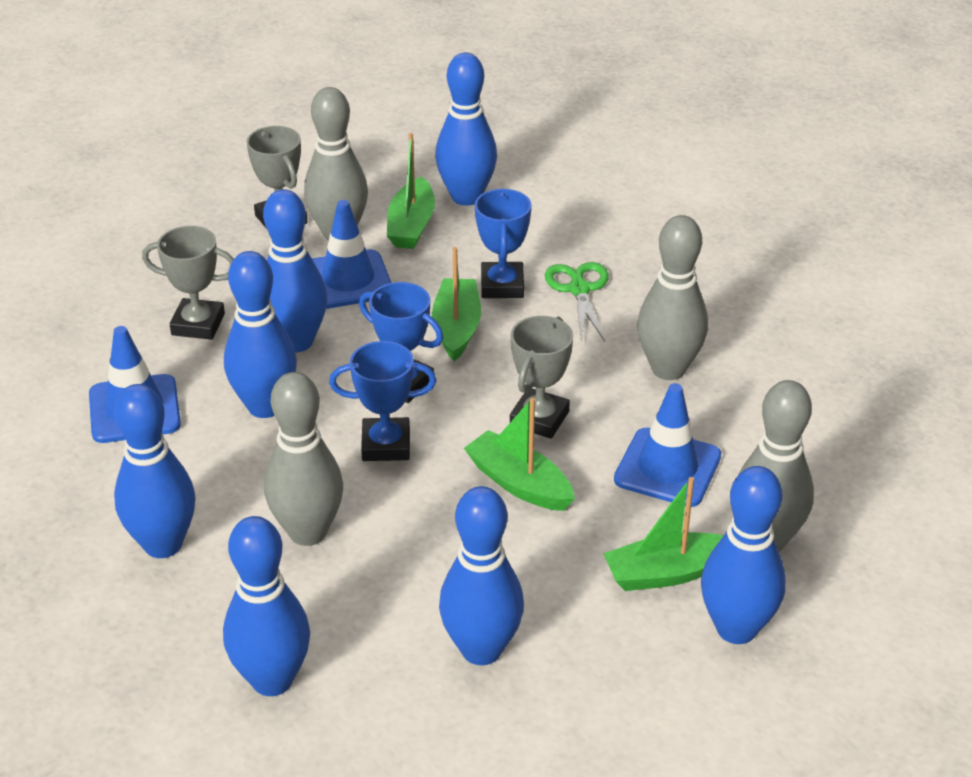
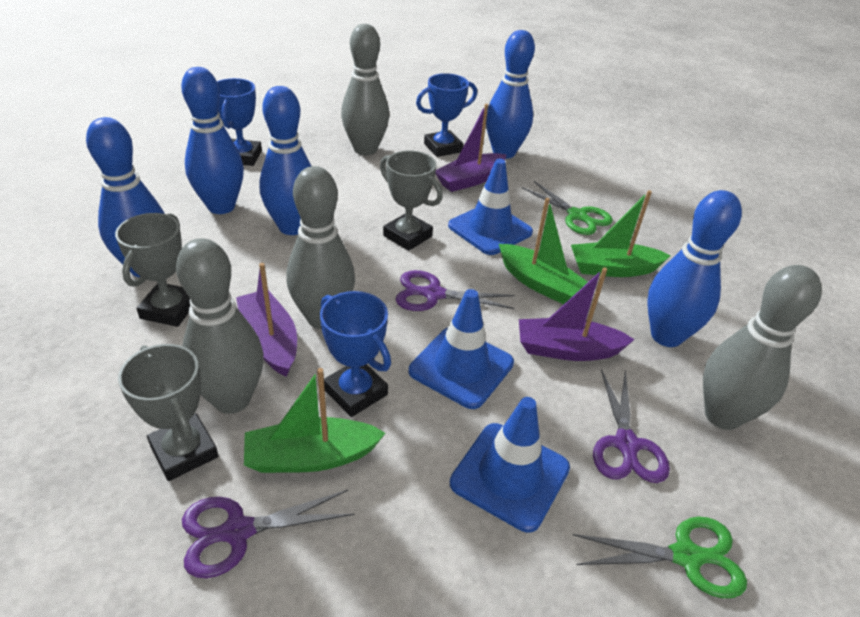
blue bowling pin: [114,384,195,558] [223,516,310,696] [224,251,297,418] [263,189,327,352] [435,53,497,206] [439,486,524,665] [701,466,786,644] = 7 -> [86,117,165,277] [181,67,244,214] [259,86,311,235] [486,30,535,159] [647,190,742,347] = 5
green boat: [387,133,435,249] [432,247,481,361] [464,398,575,511] [603,477,724,591] = 4 -> [244,368,385,473] [499,198,588,304] [571,190,671,277] = 3
green scissors: [545,262,609,341] = 1 -> [522,181,613,235] [573,517,747,598] = 2
purple boat: none = 0 -> [236,263,297,377] [435,104,507,192] [519,268,635,361] = 3
purple scissors: none = 0 -> [182,490,355,578] [395,270,514,311] [593,369,670,483] = 3

